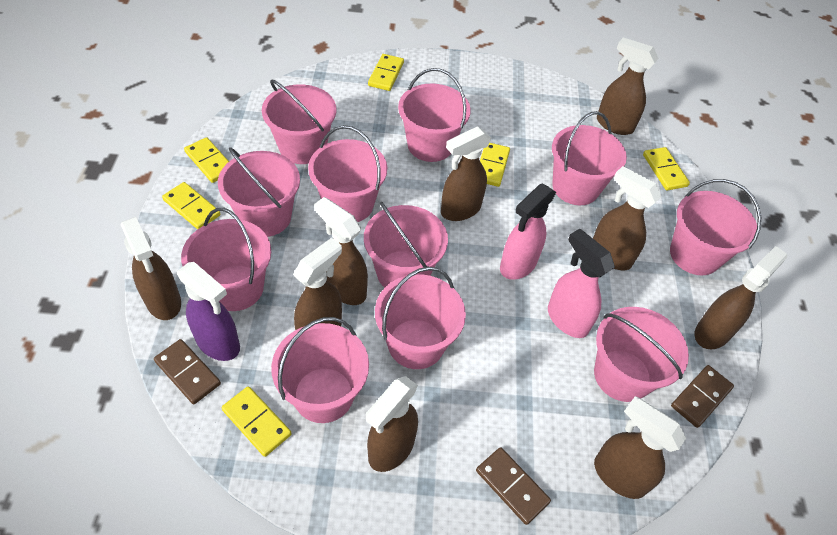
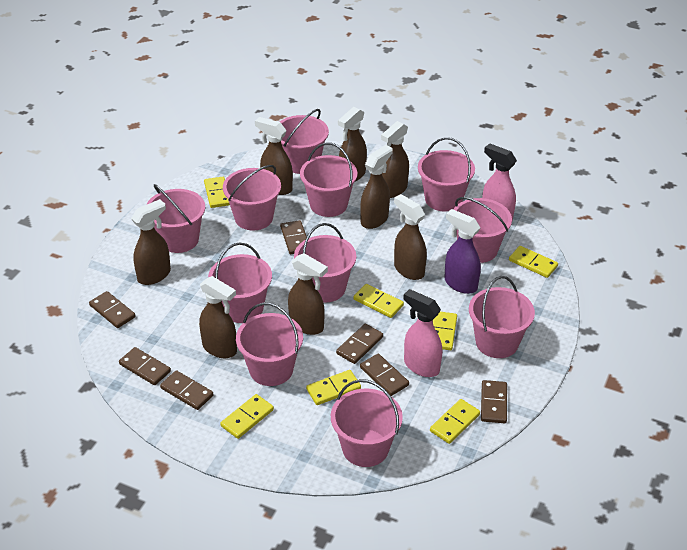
brown domino: [154,339,221,404] [476,447,551,525] [671,365,734,428] = 3 -> [89,291,136,328] [119,347,171,385] [160,370,213,410] [280,220,307,254] [336,324,383,364] [360,354,409,396] [481,380,507,423] = 7
brown spray bottle: [121,217,181,320] [293,238,342,330] [314,197,368,305] [366,376,418,472] [441,126,492,221] [593,166,662,270] [594,396,686,499] [597,38,658,135] [695,246,787,349] = 9 -> [131,199,171,285] [199,276,237,358] [255,117,293,195] [288,253,328,335] [338,107,367,182] [360,145,393,229] [381,121,409,198] [394,194,427,280] = 8
yellow domino: [162,182,220,229] [184,137,229,183] [222,386,292,457] [368,54,404,91] [480,143,510,187] [643,147,690,191] = 6 -> [204,177,230,208] [220,394,274,439] [306,370,361,405] [354,284,404,318] [430,399,480,444] [433,312,457,350] [509,246,558,278] = 7

